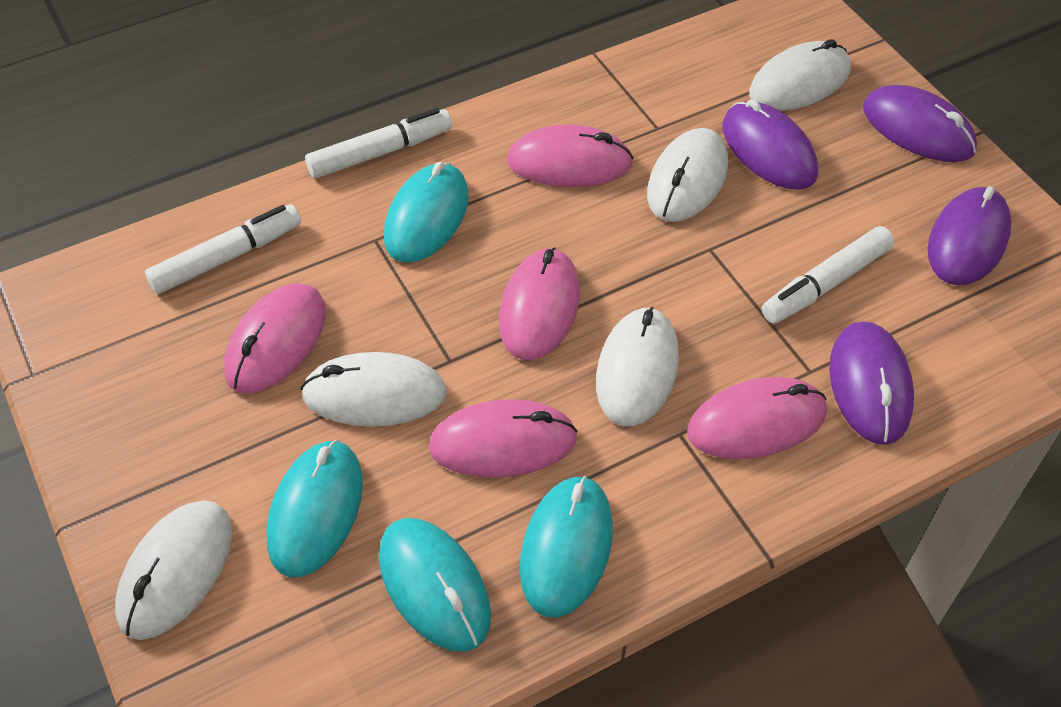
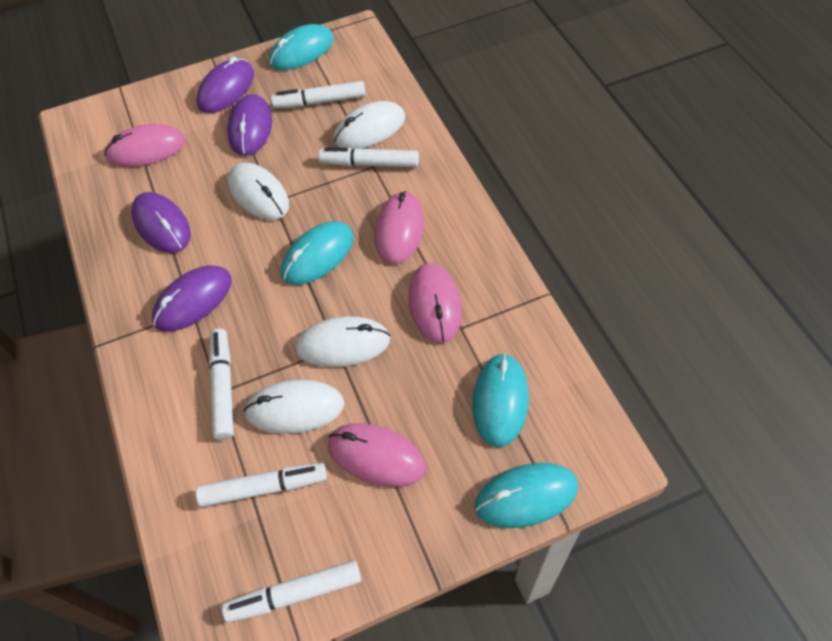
pink mouse: [224,283,326,394] [429,399,578,478] [499,247,580,360] [507,124,634,187] [687,377,827,459] = 5 -> [104,124,185,167] [328,423,426,487] [375,191,424,264] [408,263,462,343] = 4
white marker: [145,204,301,294] [305,108,452,178] [762,226,894,324] = 3 -> [196,463,327,507] [209,329,234,440] [222,560,361,623] [271,81,366,109] [319,147,419,167] = 5
white mouse: [115,500,232,640] [301,352,447,427] [596,307,679,426] [647,128,728,222] [749,39,851,111] = 5 -> [228,162,289,220] [244,380,345,434] [295,316,390,367] [334,101,405,149] = 4

